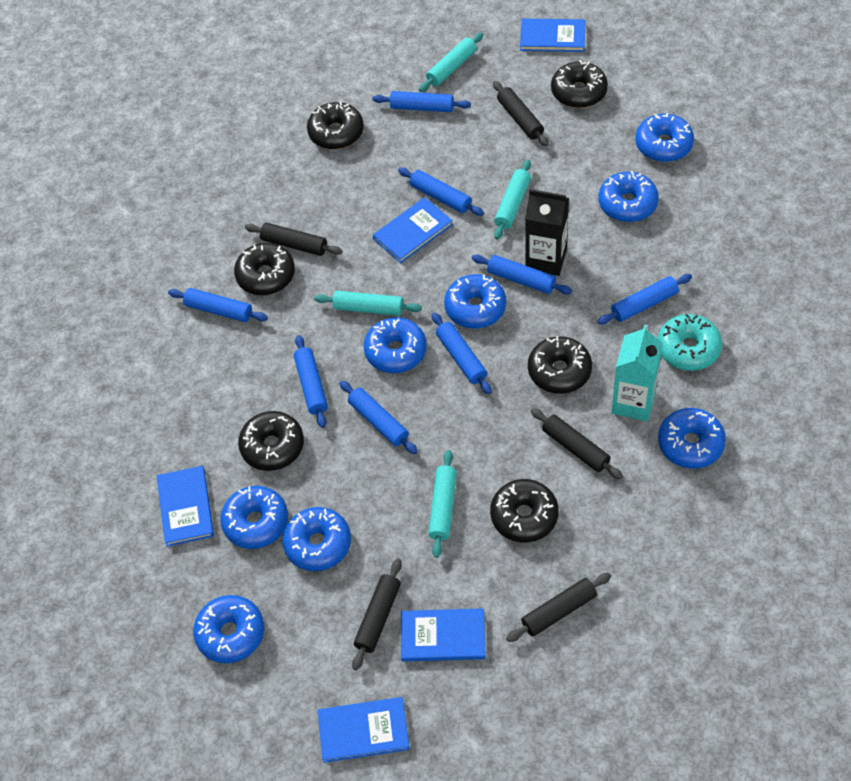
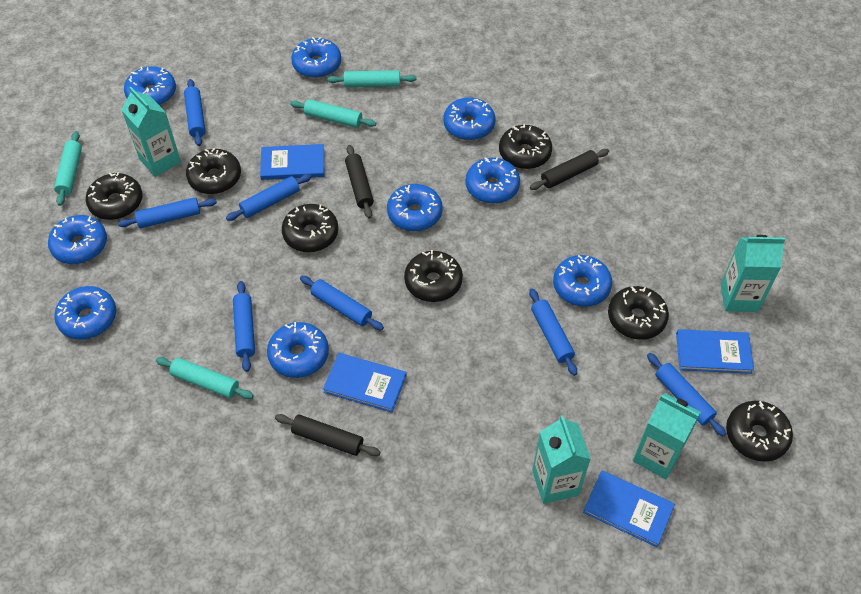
black carton: [525,189,569,276] = 1 -> none = 0
black donut: [234,243,295,295] [238,411,304,471] [307,101,364,149] [490,479,559,543] [528,336,592,394] [551,60,608,108] = 6 -> [86,172,142,220] [186,148,241,194] [282,204,338,252] [404,250,463,302] [499,124,552,169] [608,286,669,340] [726,401,793,462] = 7
black rolling pin: [245,223,343,256] [352,558,402,670] [493,81,549,146] [506,573,611,642] [531,408,623,479] = 5 -> [275,414,380,456] [345,145,374,219] [530,149,609,190] = 3
blue book: [157,466,214,547] [318,697,410,763] [373,197,453,263] [401,608,486,662] [520,19,586,52] = 5 -> [260,144,324,180] [323,353,407,412] [583,471,675,547] [676,329,754,374] = 4
blue donut: [193,595,264,663] [220,486,288,549] [282,507,351,571] [364,317,427,373] [444,274,506,329] [598,171,659,222] [635,113,694,162] [658,408,726,469] = 8 -> [48,215,107,264] [54,286,116,340] [124,66,176,106] [267,322,329,378] [291,37,341,78] [387,184,443,231] [443,97,495,140] [466,157,520,204] [553,255,612,307] = 9
blue rolling pin: [168,288,268,322] [294,335,328,428] [339,381,418,454] [373,91,471,112] [398,168,484,216] [432,312,492,394] [472,254,572,294] [597,274,692,325] = 8 -> [118,197,217,228] [184,79,205,146] [226,174,312,221] [233,281,255,372] [300,276,384,330] [529,288,577,376] [647,353,726,436] = 7
turquoise carton: [612,325,663,421] = 1 -> [121,87,181,177] [532,415,591,504] [633,393,701,479] [721,235,786,312] = 4
turquoise donut: [658,314,722,371] = 1 -> none = 0

